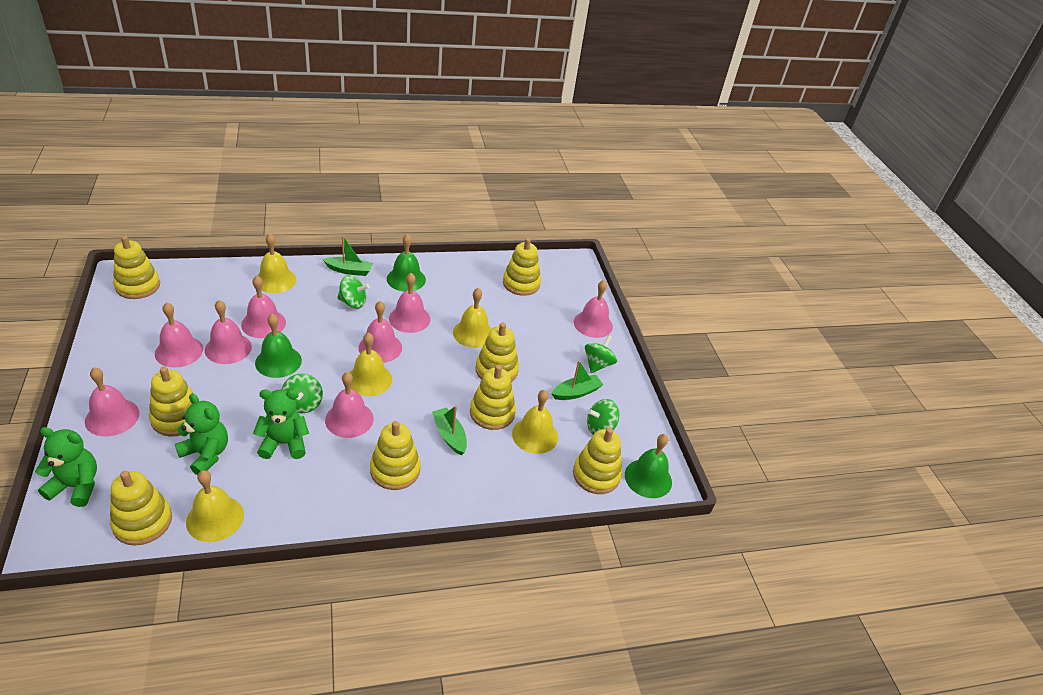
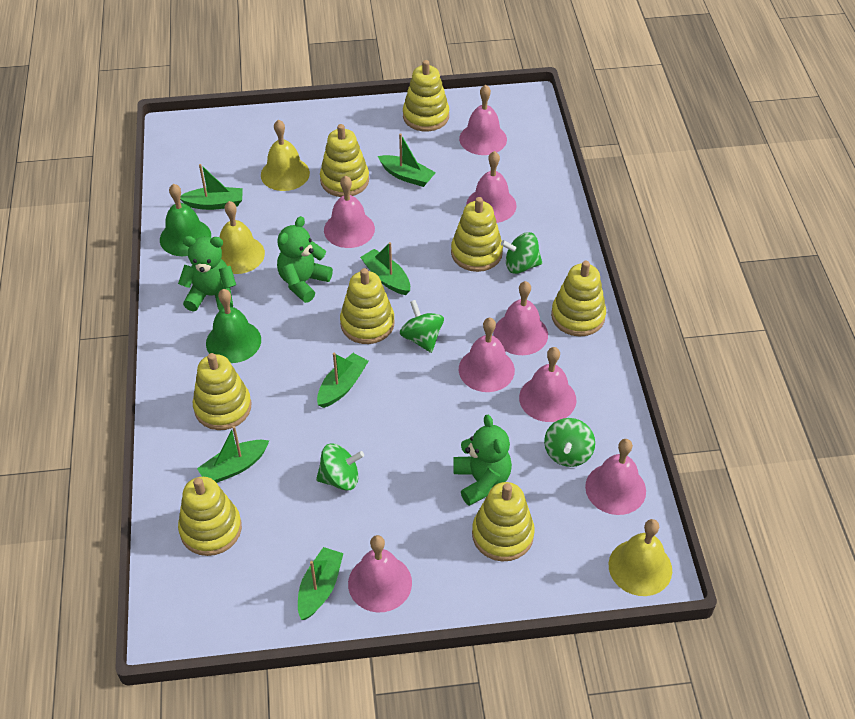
green bell: [255,314,302,378] [387,234,426,292] [625,434,672,498] = 3 -> [160,184,211,256] [206,289,261,363] = 2
green boat: [323,236,373,276] [432,406,467,455] [551,361,603,400] = 3 -> [180,164,243,210] [197,426,269,483] [298,547,344,620] [317,353,369,408] [360,242,410,295] [378,133,436,187] = 6
yellow bell: [186,470,244,542] [257,233,296,293] [350,332,392,396] [453,288,492,348] [512,390,558,454] = 5 -> [219,201,265,274] [261,119,310,191] [609,519,672,596] = 3

